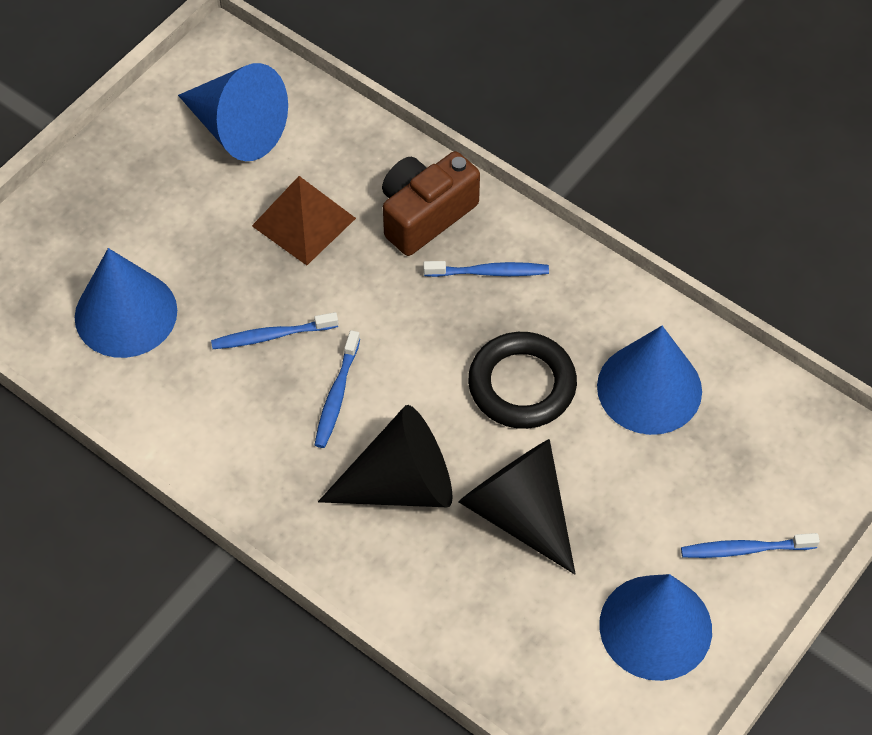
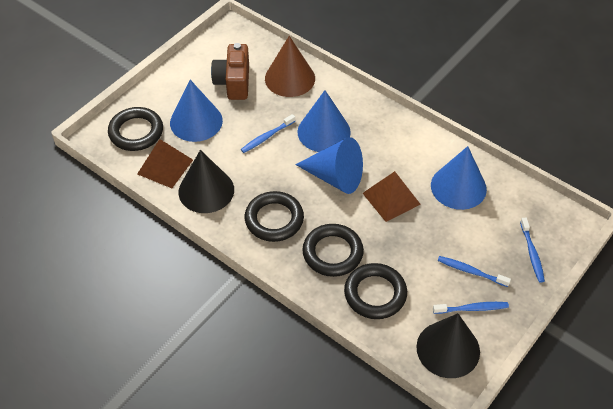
black ring: [468,332,577,429] = 1 -> [108,107,163,151] [245,191,304,242] [302,224,364,277] [344,263,407,319] = 4
brown cone: none = 0 -> [265,36,315,97] = 1
brown pyramid: [252,176,356,265] = 1 -> [137,139,193,188] [363,171,420,222] = 2

